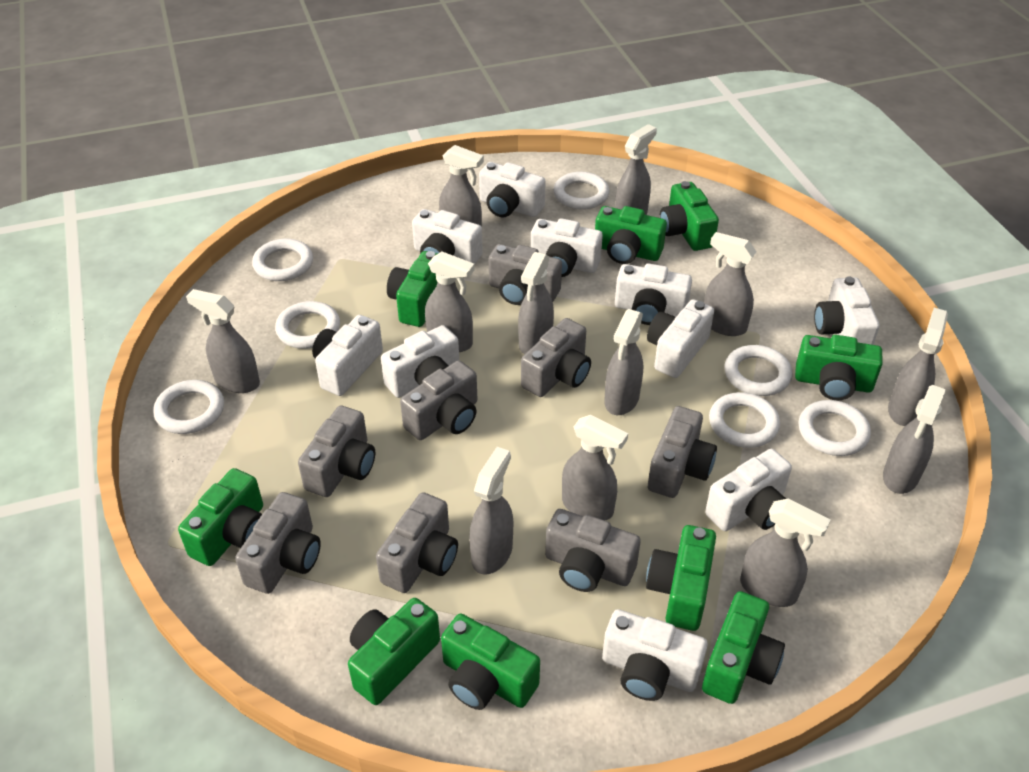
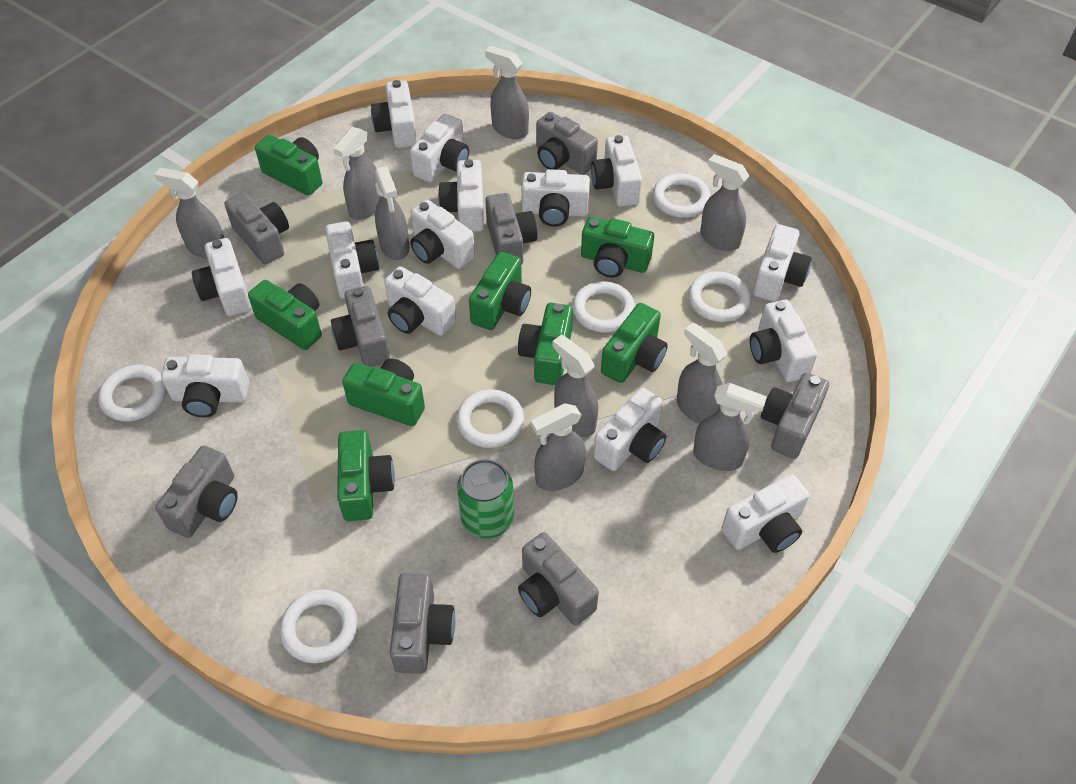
green camera: [178,468,263,566] [348,598,440,705] [387,251,438,327] [441,614,540,710] [595,206,667,264] [646,525,716,631] [660,181,719,251] [702,591,785,704] [795,335,882,400] = 9 -> [248,280,322,350] [255,135,322,196] [337,430,395,521] [342,359,425,426] [469,252,531,330] [518,303,573,385] [581,216,654,278] [601,303,668,383] = 8
green can: none = 0 -> [457,459,514,539] = 1
grey spray bottle: [186,289,260,393] [425,252,475,352] [439,145,484,227] [469,447,513,575] [518,252,554,354] [562,415,628,520] [604,309,643,415] [615,124,657,215] [704,232,757,336] [740,499,831,607] [883,385,946,494] [888,308,948,426] = 12 -> [154,168,224,259] [333,127,380,220] [374,166,409,260] [485,46,529,139] [531,404,586,491] [552,335,598,437] [677,322,727,424] [693,383,767,471] [700,154,749,251] = 9
white camera: [312,315,383,396] [381,325,459,398] [412,209,483,265] [479,162,545,217] [531,218,603,277] [602,609,708,701] [615,264,692,325] [647,299,714,378] [705,449,792,531] [814,277,880,345] = 10 -> [161,354,249,418] [192,238,251,316] [325,221,379,299] [371,80,417,148] [384,266,456,336] [410,114,469,182] [410,200,475,269] [438,159,484,232] [521,169,590,227] [591,135,642,207] [593,388,666,471] [722,474,809,553] [750,300,817,382] [753,224,812,301] = 14
white ring: [153,380,224,434] [252,239,313,281] [275,301,340,349] [553,172,610,210] [709,392,780,448] [724,345,792,396] [799,400,871,456] = 7 -> [98,365,167,421] [280,589,357,663] [456,389,524,448] [572,281,635,332] [652,173,710,218] [688,271,751,322] = 6

